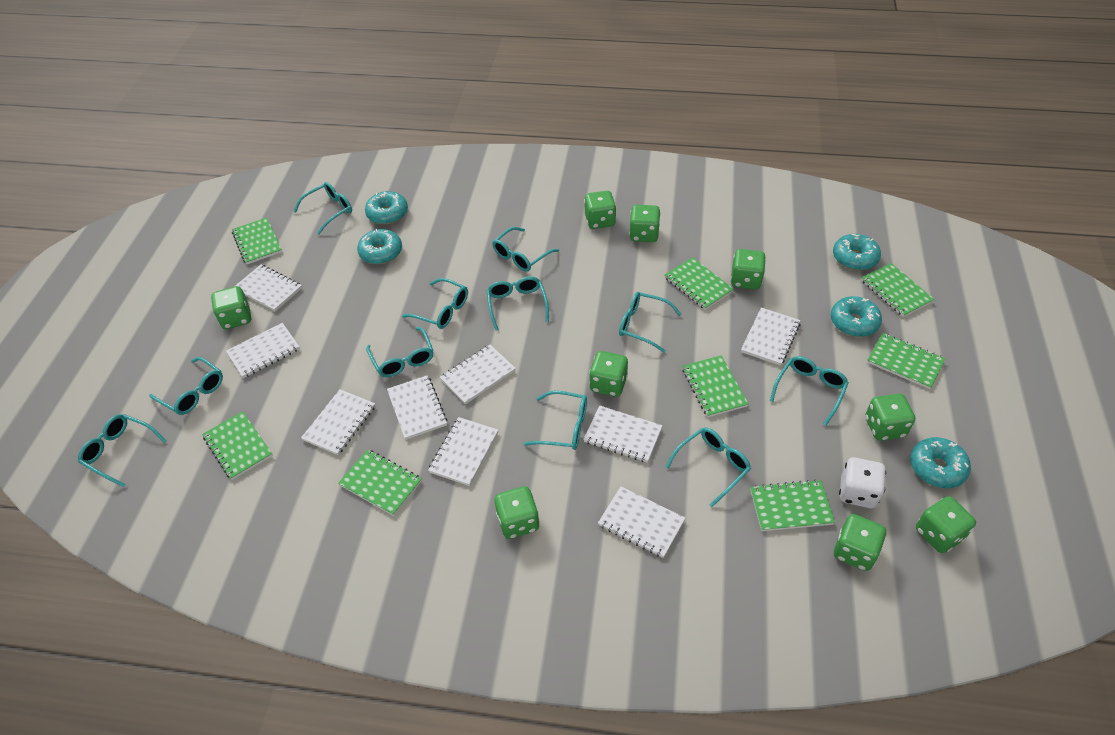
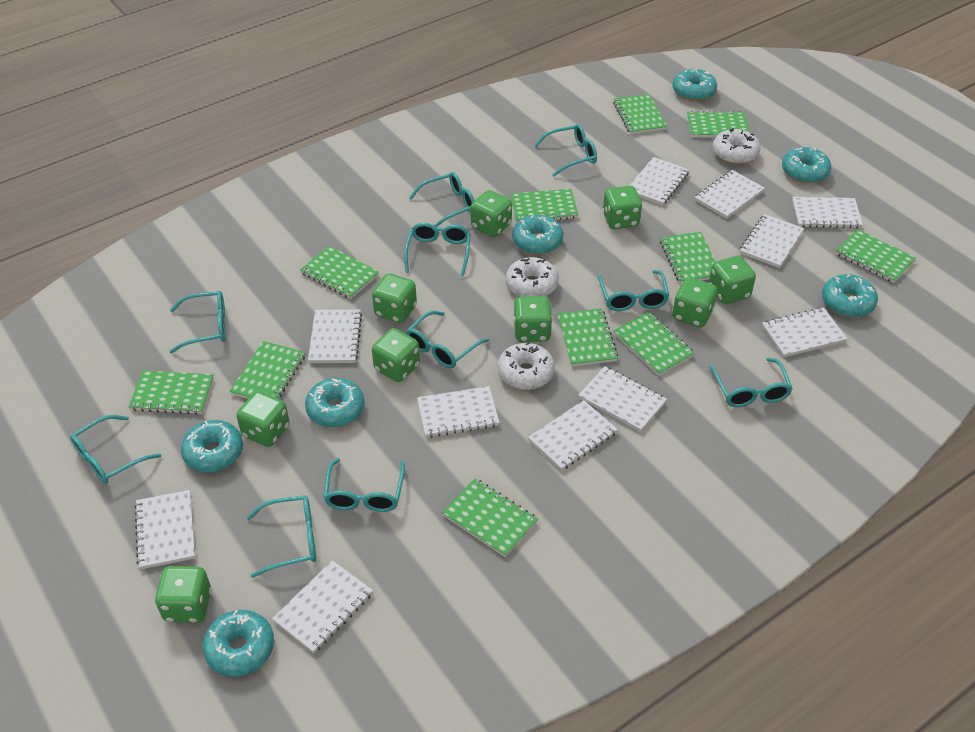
green notebook: [202,411,273,480] [232,217,282,264] [338,449,422,516] [665,257,734,310] [682,355,749,417] [750,479,835,531] [861,263,935,317] [867,333,946,389] = 8 -> [129,370,214,415] [230,341,305,399] [300,246,379,299] [442,478,538,557] [511,189,578,223] [557,308,618,366] [613,94,667,134] [613,312,695,376] [660,232,716,284] [687,111,749,137] [835,229,916,283] = 11
turquoise donut: [357,229,402,264] [365,191,408,224] [831,296,882,337] [833,234,881,270] [910,437,971,488] = 5 -> [181,420,243,472] [202,610,274,677] [305,378,365,427] [512,215,564,254] [672,69,717,101] [782,147,831,183] [822,274,878,317] = 7
turquoise glasses: [78,414,166,487] [149,357,223,415] [293,182,352,235] [366,327,434,377] [402,278,468,329] [487,276,549,331] [492,227,559,272] [524,391,587,450] [619,292,682,353] [666,427,751,507] [770,356,849,425] = 11 -> [70,415,161,484] [169,291,226,353] [246,495,316,578] [323,458,405,512] [404,223,471,277] [406,311,489,368] [409,172,475,228] [534,124,597,177] [598,270,669,311] [709,357,793,407] = 10
white dice: [839,457,886,508] = 1 -> none = 0
white donut: none = 0 -> [497,342,555,390] [506,257,559,297] [713,128,760,164] = 3
white notebook: [226,323,300,378] [234,265,302,312] [301,389,375,455] [387,375,447,440] [428,417,498,486] [440,345,516,404] [583,406,663,463] [598,486,685,558] [741,308,801,366] = 9 -> [135,490,195,569] [272,560,373,653] [308,310,362,363] [417,386,500,438] [528,400,618,471] [578,366,667,432] [629,157,689,206] [694,170,765,219] [740,214,804,268] [762,307,847,358] [792,197,863,228] = 11

